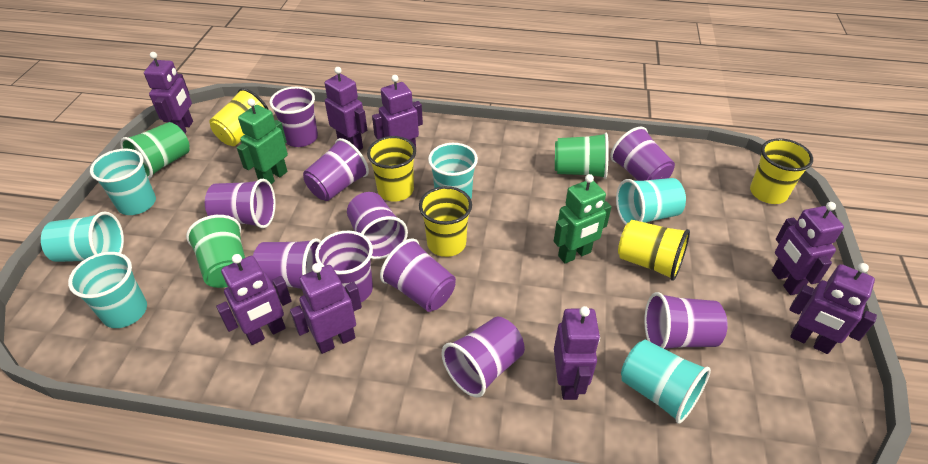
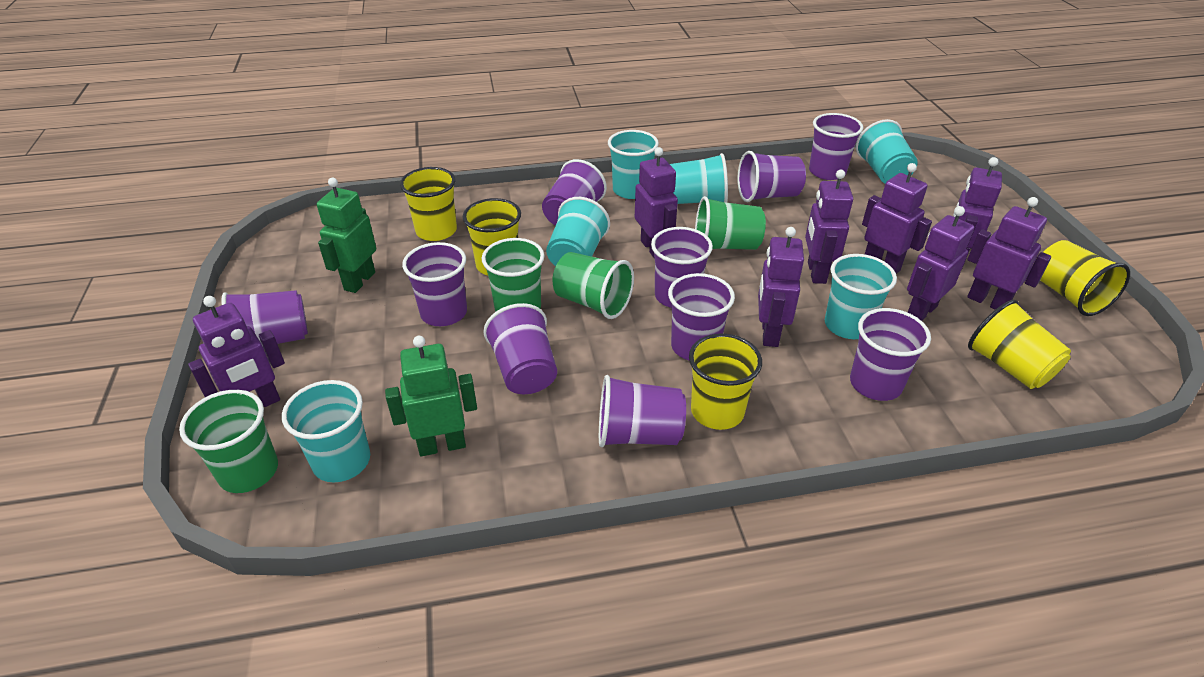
green cup: [120,122,190,179] [186,215,245,288] [555,133,609,179] = 3 -> [179,390,278,493] [482,238,544,312] [553,252,634,319] [695,196,766,250] = 4

